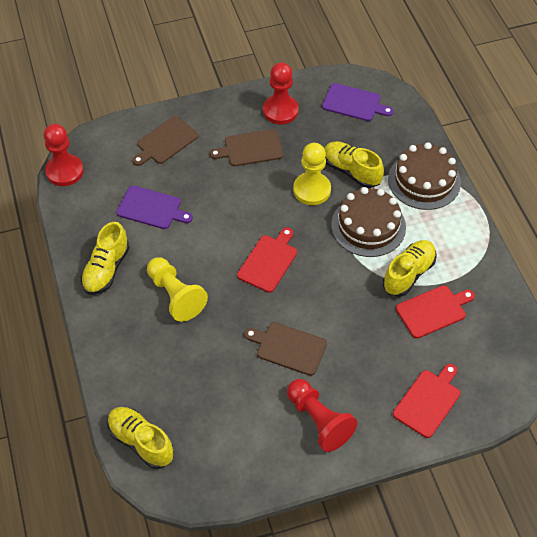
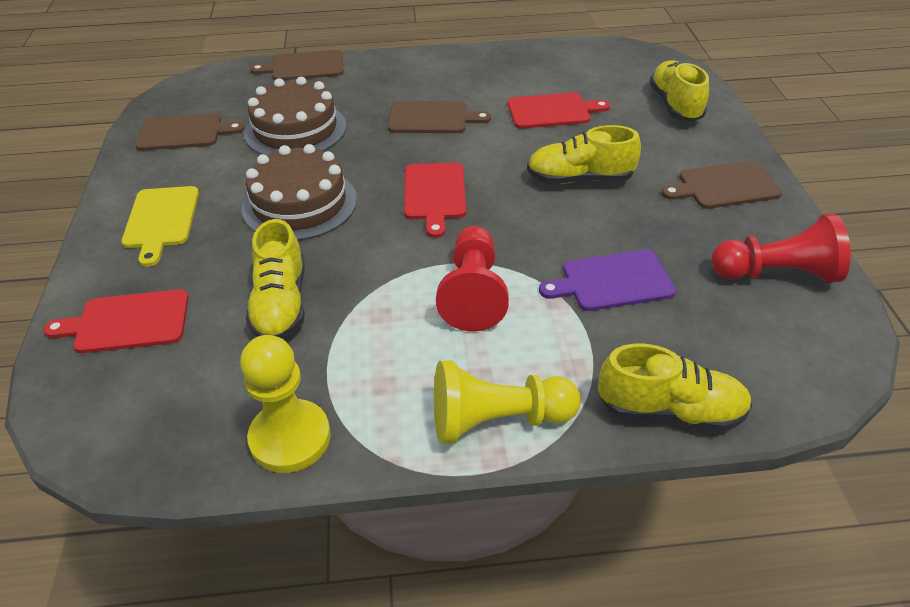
brown cutting board: [132,116,199,166] [210,129,283,166] [244,322,327,376] = 3 -> [135,113,245,151] [250,50,344,80] [388,101,491,133] [661,161,782,209] = 4
purple cutting board: [116,186,193,229] [322,83,394,121] = 2 -> [539,249,676,311] = 1
red pawn: [44,124,84,186] [263,62,299,124] [287,379,357,452] = 3 -> [436,226,509,331] [711,214,851,283] = 2
yellow cutting board: none = 0 -> [121,186,199,267] = 1

